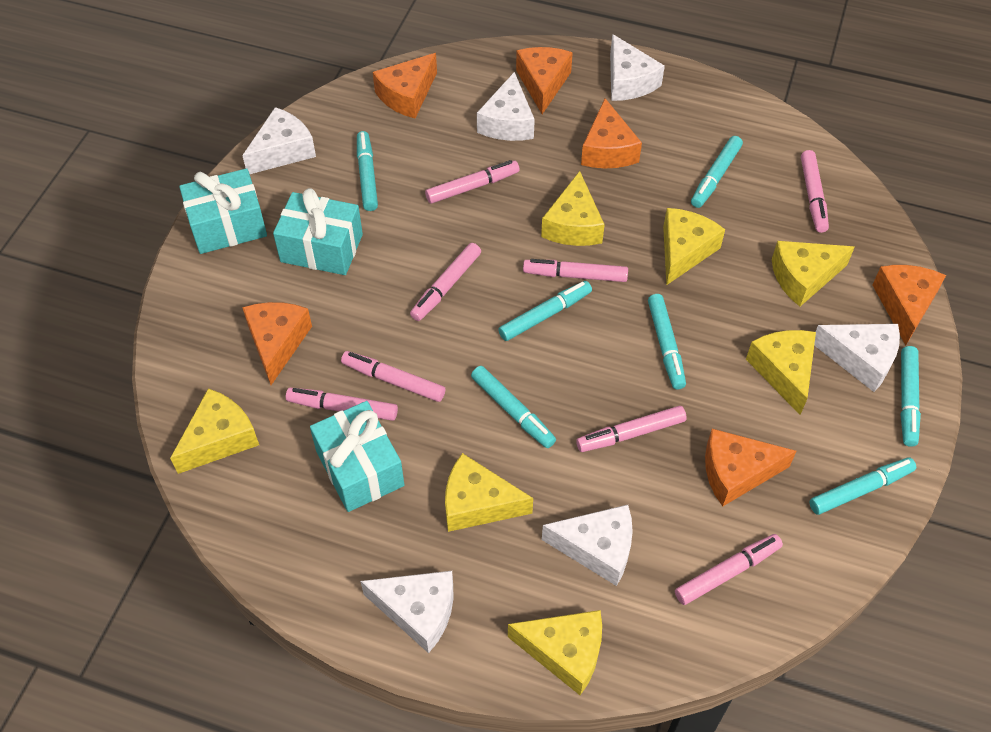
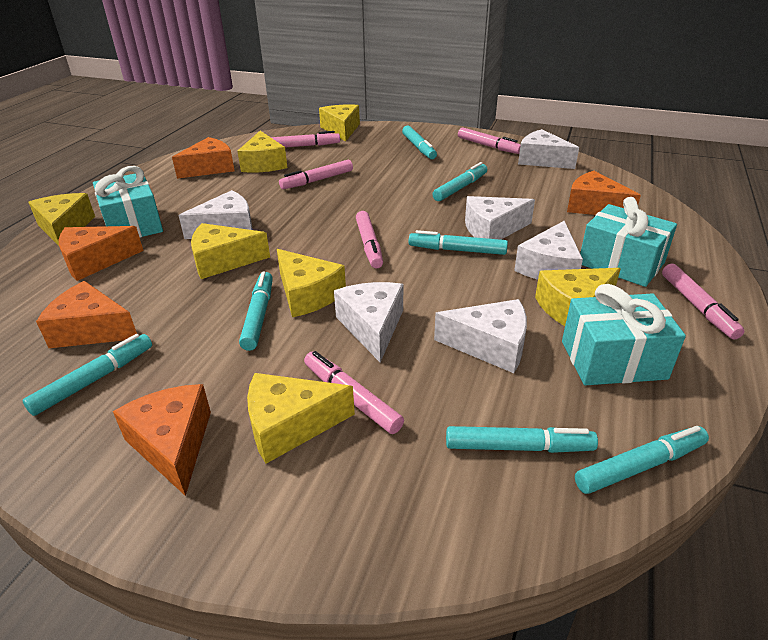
orange cheese: [242,302,312,385] [373,53,437,118] [516,47,573,114] [581,98,642,168] [705,429,796,507] [873,265,946,345] = 6 -> [36,281,137,348] [59,226,144,281] [113,384,211,496] [172,137,234,179] [567,171,641,215] = 5
pink marker: [286,388,398,421] [341,351,445,402] [410,243,481,321] [425,160,520,204] [523,259,628,282] [576,406,687,452] [675,534,783,605] [801,150,829,233] = 8 -> [271,131,340,147] [279,160,353,189] [304,351,404,434] [356,211,383,268] [458,127,521,154] [662,264,744,339] = 6

